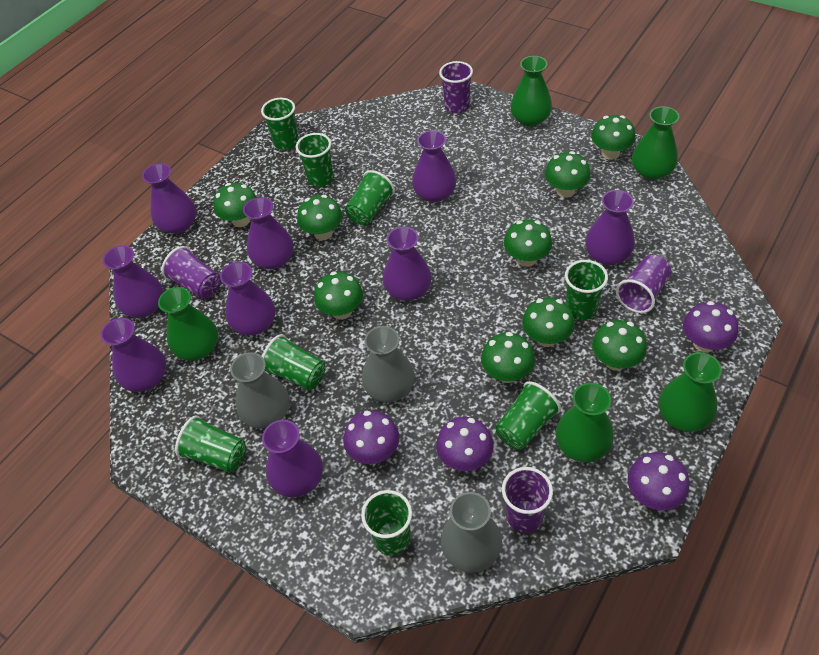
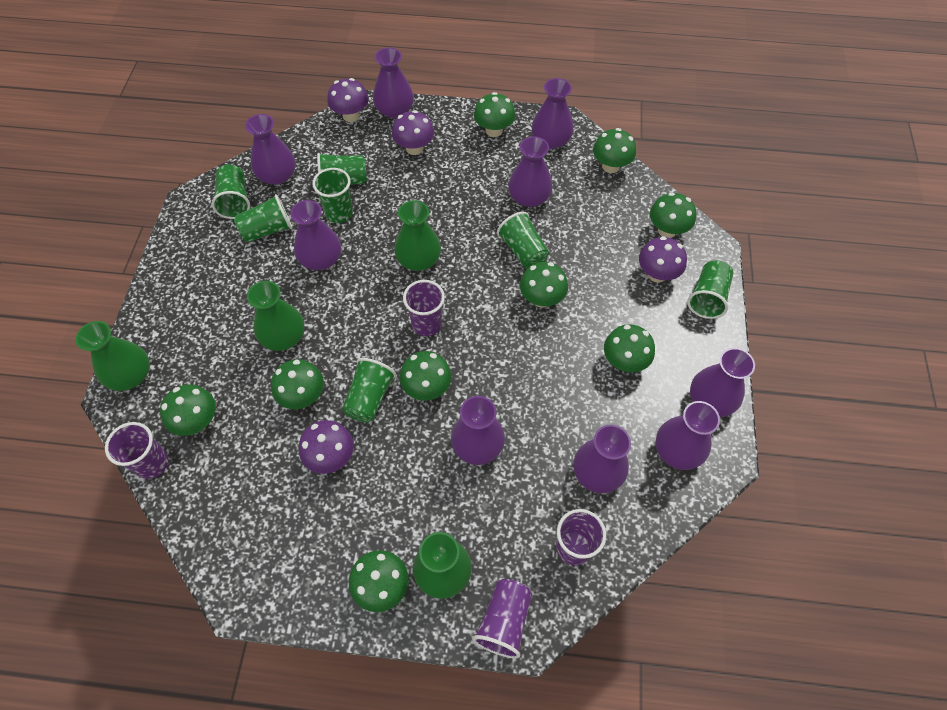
green cup: [175,415,246,473] [261,98,299,150] [262,334,326,390] [296,133,334,187] [345,170,395,225] [361,490,412,556] [495,381,561,450] [565,260,608,320] = 8 -> [212,165,250,219] [234,194,293,242] [313,168,353,223] [317,153,367,185] [342,358,396,423] [497,212,549,269] [687,260,733,319] = 7
green vase: [158,287,218,361] [510,56,552,127] [556,383,614,462] [632,106,679,180] [659,352,722,432] = 5 -> [76,321,150,391] [247,281,305,351] [394,200,441,271] [413,532,472,599] = 4
grey vase: [230,352,289,428] [362,326,415,402] [440,492,502,573] = 3 -> none = 0

